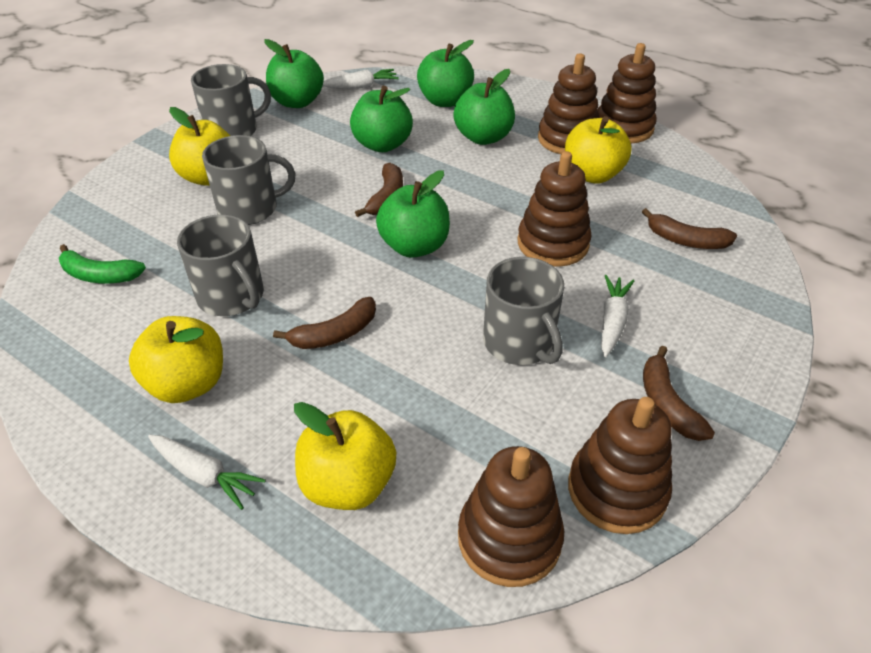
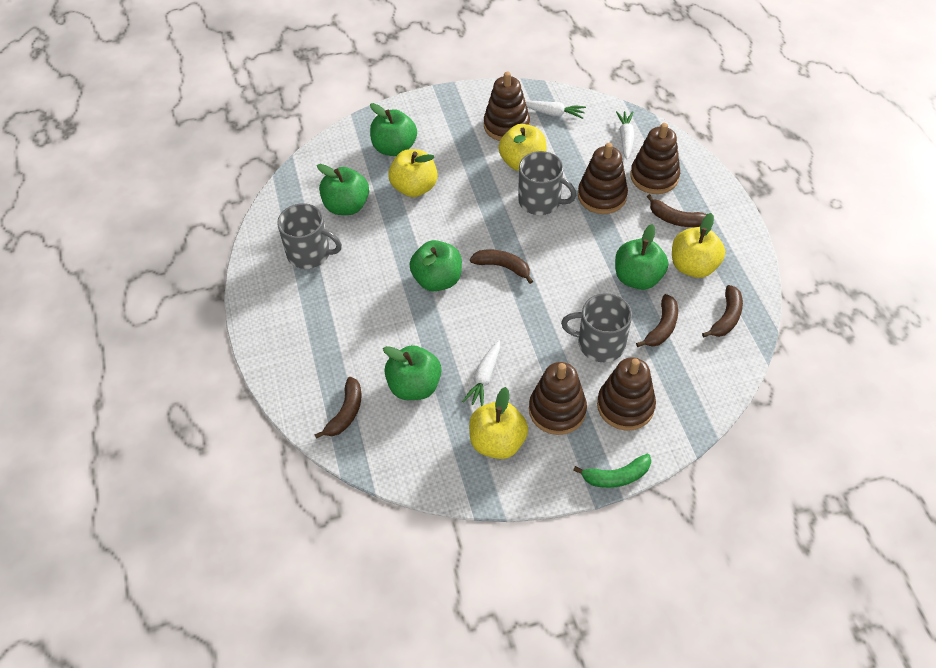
brown banana: [273,297,376,349] [355,163,403,217] [642,208,737,249] [643,345,715,441] = 4 -> [314,377,361,439] [470,250,533,284] [636,294,678,347] [647,194,707,227] [702,285,743,338] = 5
grey mug: [177,214,264,316] [191,64,271,136] [202,135,295,225] [483,257,564,365] = 4 -> [277,203,342,269] [518,151,576,215] [561,293,632,362] = 3

